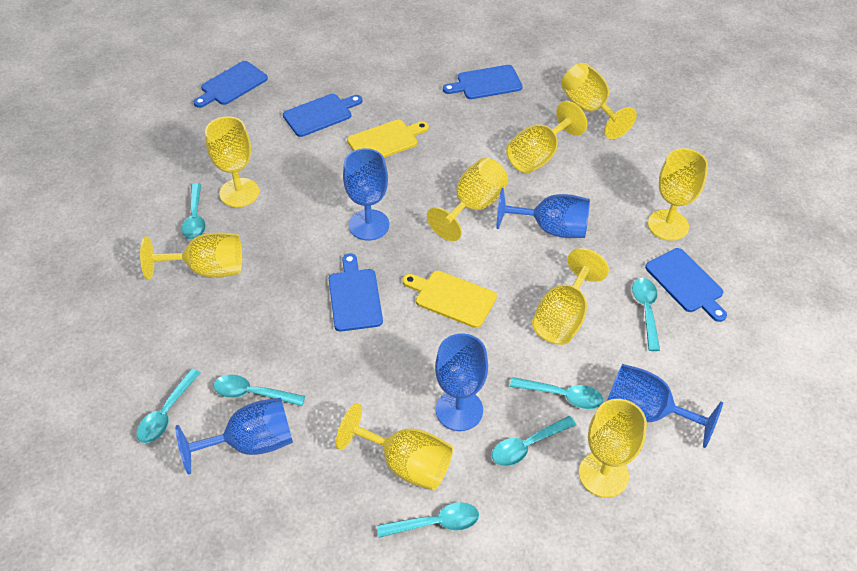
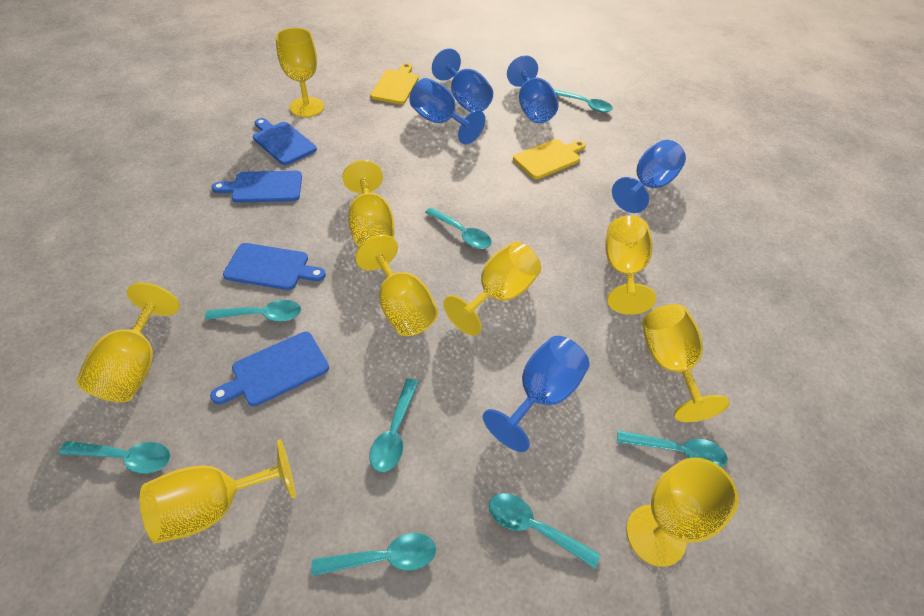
blue cutting board: [194,61,268,108] [283,94,362,137] [329,254,383,332] [443,65,522,99] [645,248,727,322] = 5 -> [210,332,329,406] [212,171,302,203] [223,243,326,290] [253,118,317,165] = 4
turquoise spoon: [137,369,200,443] [182,183,206,239] [214,374,305,406] [377,502,479,538] [492,416,576,466] [510,377,603,409] [632,278,660,351] = 7 -> [59,441,171,474] [205,300,301,322] [312,533,436,576] [369,378,419,472] [425,207,492,249] [489,493,600,569] [554,89,613,112] [617,430,728,467] = 8

